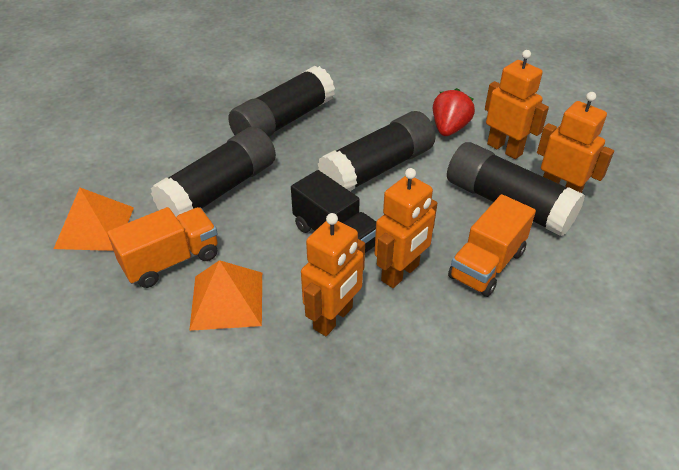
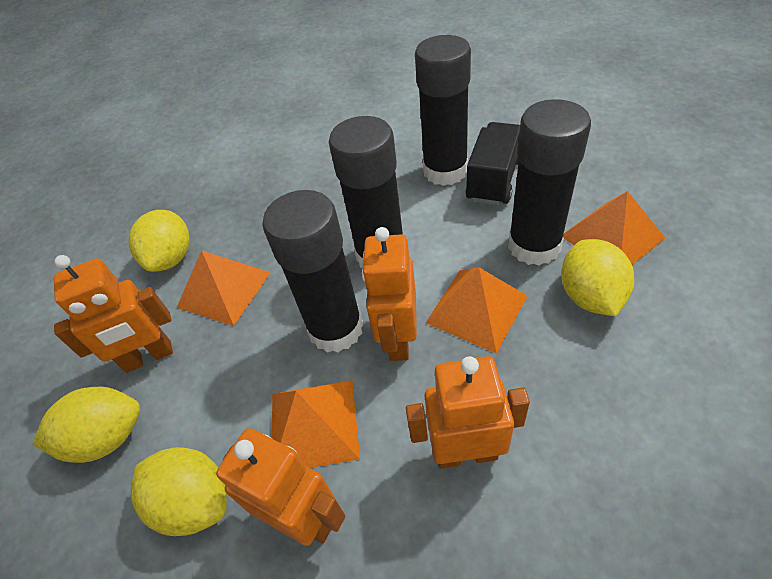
orange pyramid: [54,188,134,251] [189,260,262,331] = 2 -> [177,250,270,326] [272,380,360,468] [426,267,527,353] [563,191,665,265] = 4
orange truck: [107,207,218,288] [448,194,536,297] = 2 -> none = 0
red strawberry: [433,88,475,136] = 1 -> none = 0
yellow lemon: none = 0 -> [33,387,140,463] [129,210,190,272] [131,447,227,536] [561,239,634,316] = 4

